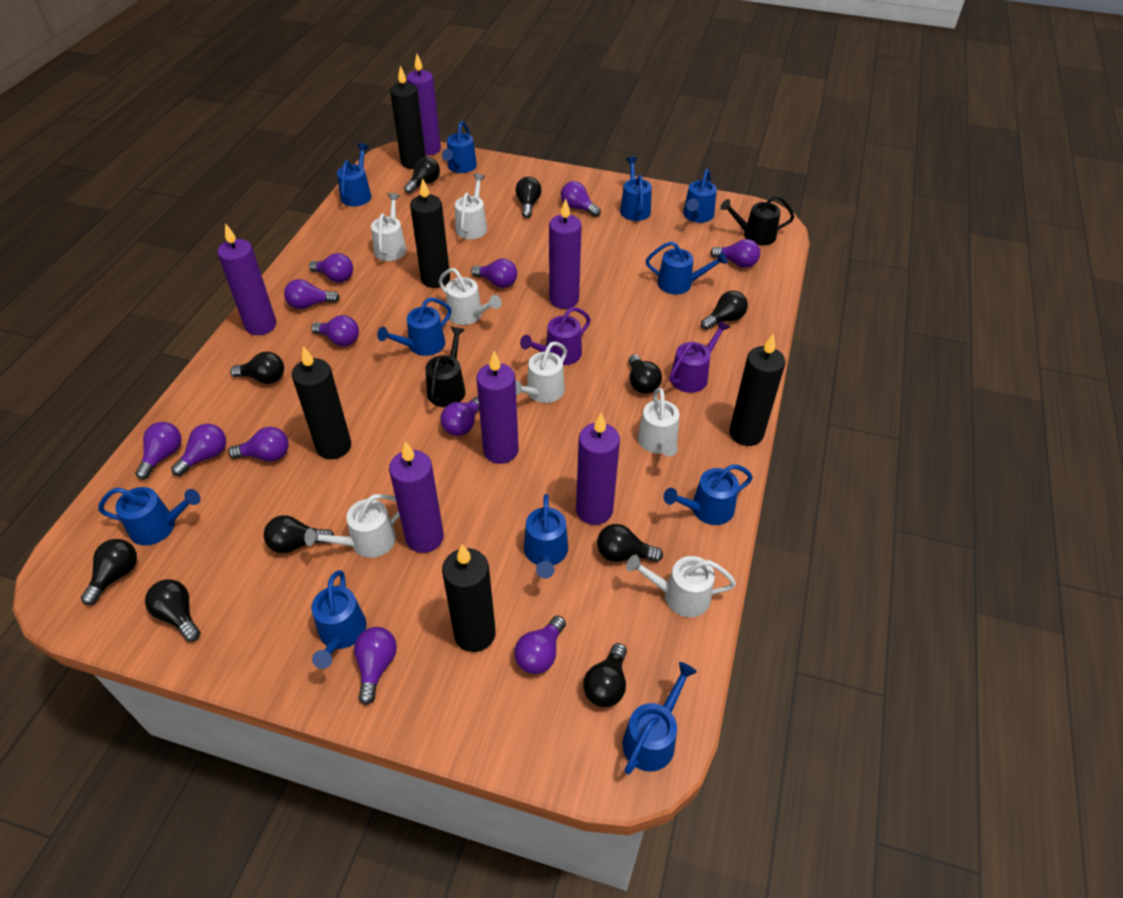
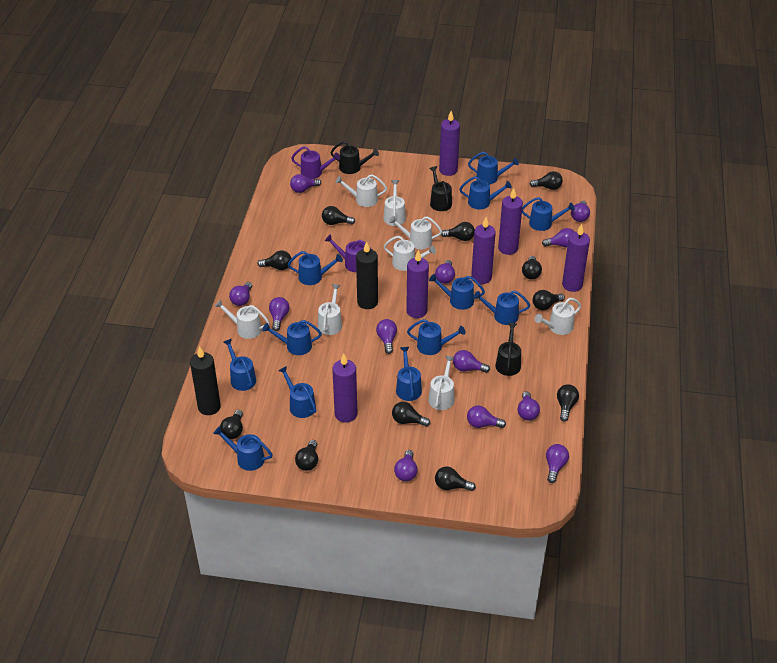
black candle: [292,346,351,459] [390,65,426,169] [410,178,450,288] [442,544,496,652] [729,333,786,446] = 5 -> [190,346,221,415] [356,241,378,309] = 2
black light bulb: [81,539,137,605] [145,579,201,642] [230,352,284,384] [264,515,335,553] [404,157,440,194] [515,177,541,218] [583,643,627,707] [597,524,663,562] [628,354,662,394] [701,291,748,330] = 10 -> [220,410,243,439] [257,250,291,270] [295,440,318,471] [322,206,355,225] [392,402,430,427] [435,467,476,491] [441,222,475,241] [522,256,542,279] [530,171,563,190] [533,290,565,310] [557,384,579,422] = 11
black watering can: [425,327,465,407] [720,195,794,246] = 2 -> [330,141,379,174] [429,166,452,211] [496,323,521,376] = 3
blue watering can: [98,487,201,546] [311,570,366,669] [337,143,371,206] [377,298,452,356] [442,121,477,173] [524,494,568,579] [620,157,652,221] [623,662,697,775] [646,241,727,295] [664,464,753,525] [683,169,717,223] = 11 -> [213,426,273,471] [223,339,256,391] [263,320,322,355] [278,366,316,418] [288,251,343,285] [396,347,422,401] [407,319,466,355] [429,274,485,310] [460,176,512,209] [468,152,519,185] [473,291,530,325] [522,197,575,231] = 12
white watering can: [304,494,400,558] [371,193,407,261] [439,268,501,325] [455,173,487,239] [515,342,567,403] [626,555,736,617] [638,388,679,457] = 7 -> [215,299,270,339] [318,284,342,335] [335,174,387,207] [383,180,406,226] [384,236,436,271] [389,216,442,249] [428,356,455,410] [535,298,581,335] = 8

